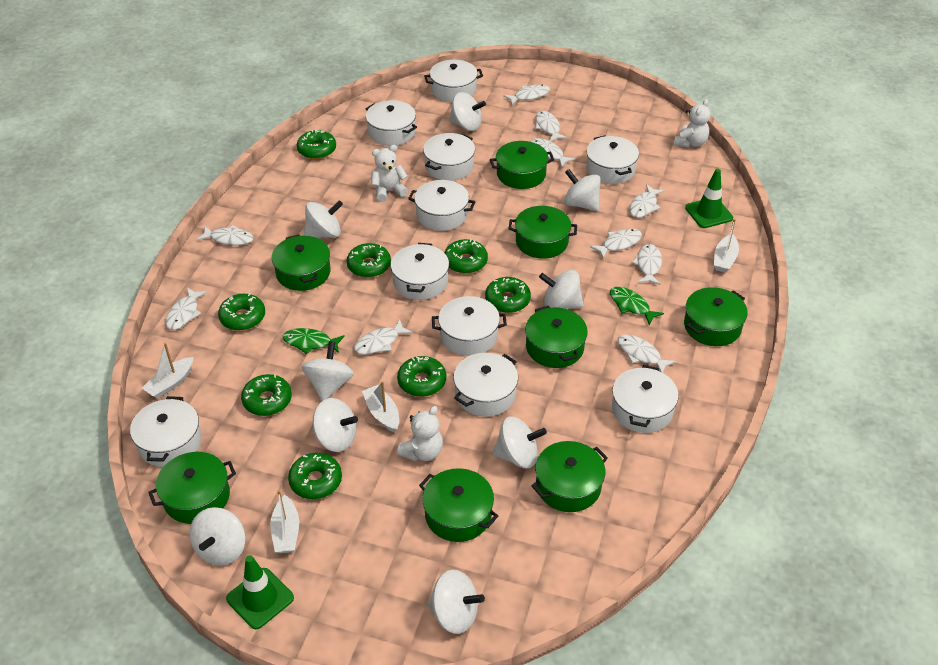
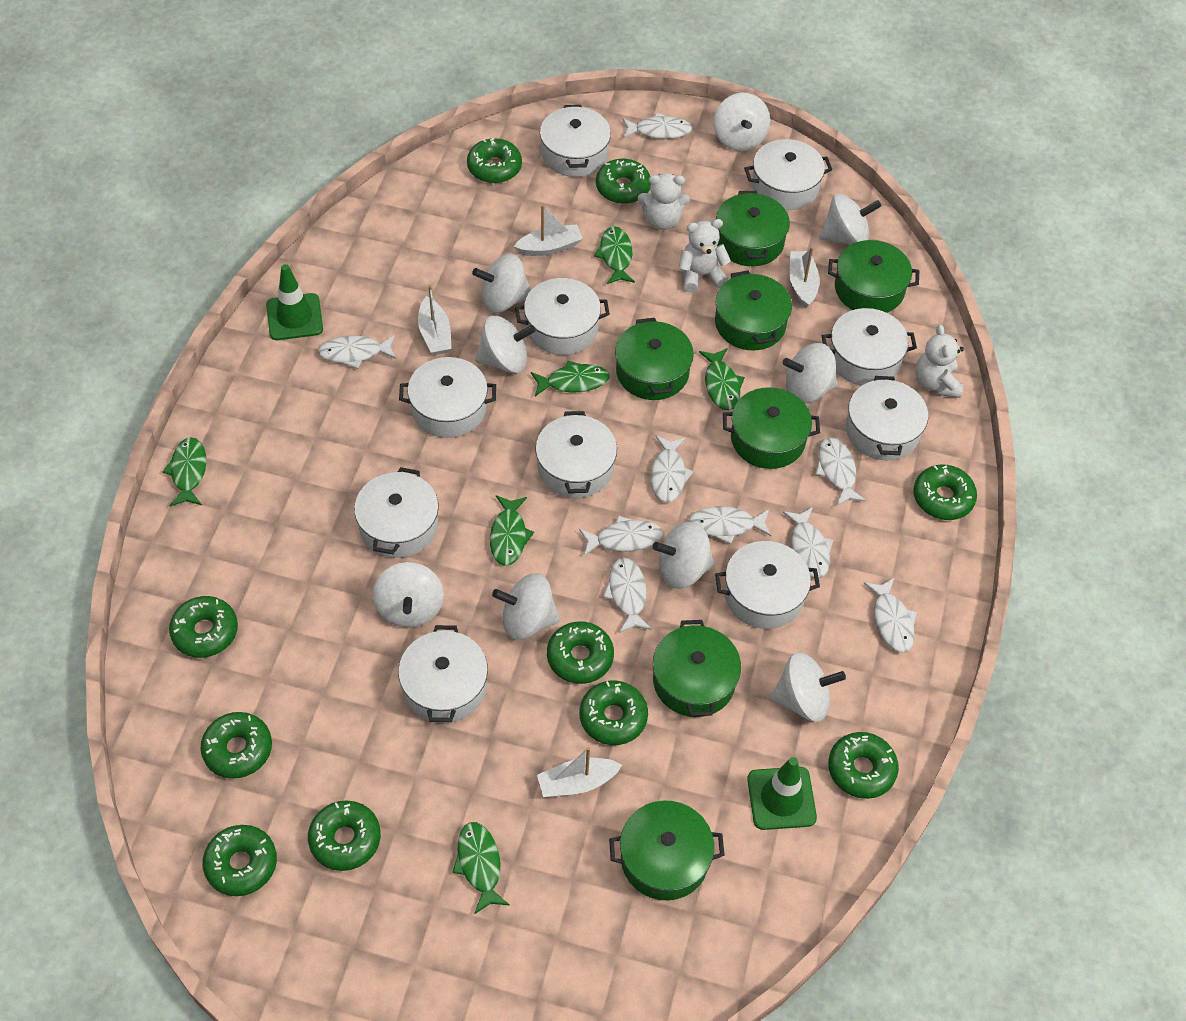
green donut: [218,293,265,331] [241,374,292,416] [288,453,342,499] [297,130,336,159] [347,243,391,278] [397,356,446,397] [444,239,488,274] [485,277,531,313] = 8 -> [169,596,238,658] [200,712,272,779] [203,825,277,896] [308,800,381,871] [467,138,522,183] [547,621,614,684] [579,681,648,745] [596,159,651,204] [828,732,899,799] [913,464,977,520] = 10
green fish: [283,328,345,354] [610,287,664,325] = 2 -> [163,437,206,506] [452,822,510,914] [490,495,534,566] [531,361,610,396] [594,226,635,284] [699,348,745,410] = 6
green pot: [148,452,236,524] [272,234,331,291] [419,468,498,542] [490,141,554,189] [508,206,577,259] [525,306,588,368] [532,441,608,512] [684,287,748,346] = 8 -> [609,800,725,901] [615,318,694,400] [653,620,741,717] [715,270,792,351] [716,191,790,266] [723,387,820,469] [828,240,919,313] = 7
white fish: [165,288,207,330] [197,225,254,245] [354,319,413,355] [503,84,550,105] [530,138,575,168] [535,111,567,141] [590,229,642,259] [618,335,676,373] [629,184,665,218] [632,244,662,285] = 10 -> [318,335,397,369] [579,515,663,556] [603,557,652,633] [622,113,692,139] [651,436,693,503] [689,506,771,544] [783,507,833,578] [815,437,866,506] [864,578,917,653] = 9

